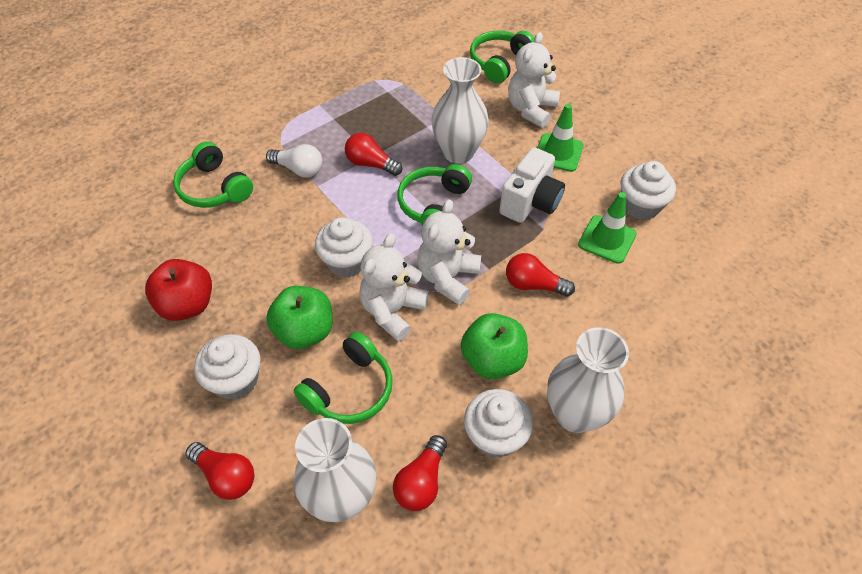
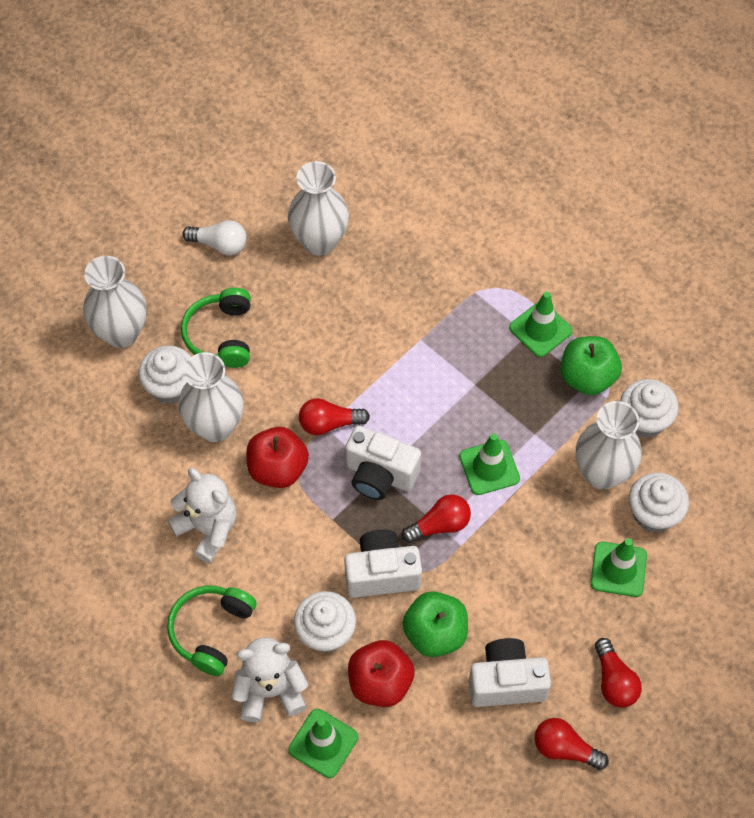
green headphones: [173,142,253,208] [294,331,393,424] [397,164,472,226] [470,31,534,83] = 4 -> [167,586,257,676] [181,288,251,368] = 2
green traffic cone: [537,104,583,172] [578,192,637,264] = 2 -> [288,709,358,778] [459,433,520,495] [509,292,573,357] [591,538,647,597] = 4
red apple: [145,259,212,321] = 1 -> [246,427,309,488] [348,640,415,707] = 2
white camera: [499,147,565,223] = 1 -> [344,529,422,598] [345,425,421,500] [469,638,551,707] = 3
white teddy bear: [360,233,429,342] [417,199,481,305] [508,32,560,128] = 3 -> [168,468,236,563] [231,637,308,722] = 2
white vase: [294,418,376,522] [431,57,489,164] [547,327,629,433] = 3 -> [83,256,147,348] [178,352,243,442] [288,161,349,256] [576,401,642,489] = 4

